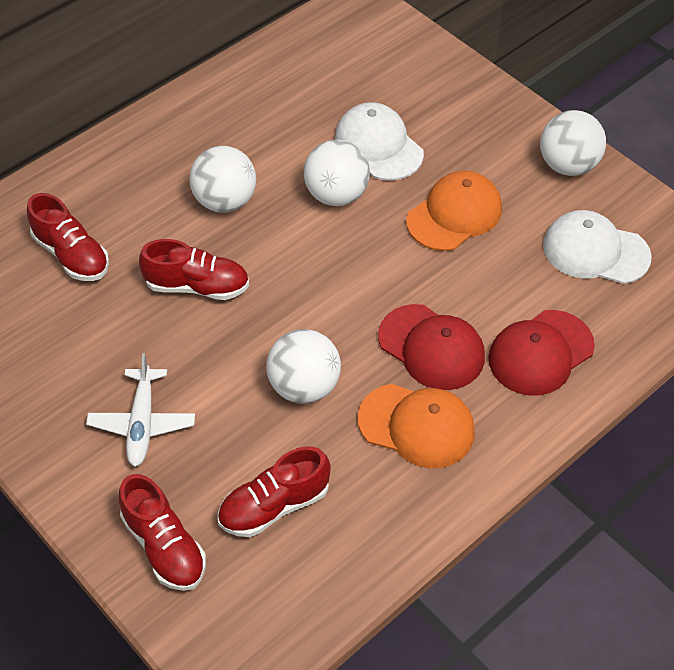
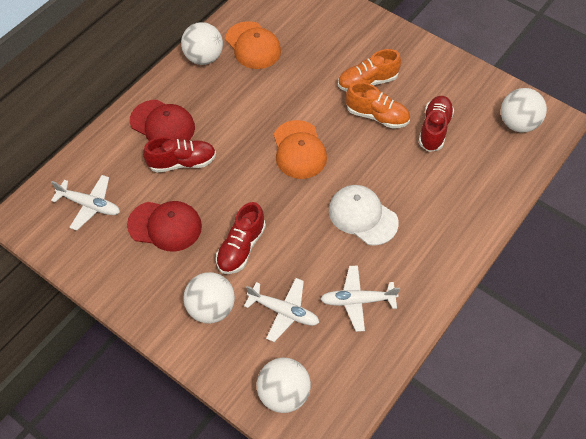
orange shoe: none = 0 -> [338,49,401,92] [346,82,410,129] = 2
red shoe: [27,193,109,281] [119,474,206,591] [139,239,249,300] [218,446,331,537] = 4 -> [143,137,216,173] [216,202,266,274] [418,96,454,152] = 3
white cap: [335,102,424,180] [543,210,652,284] = 2 -> [329,185,399,246] = 1
white plane: [86,353,195,467] = 1 -> [51,175,120,231] [244,278,319,342] [320,265,400,332] = 3

